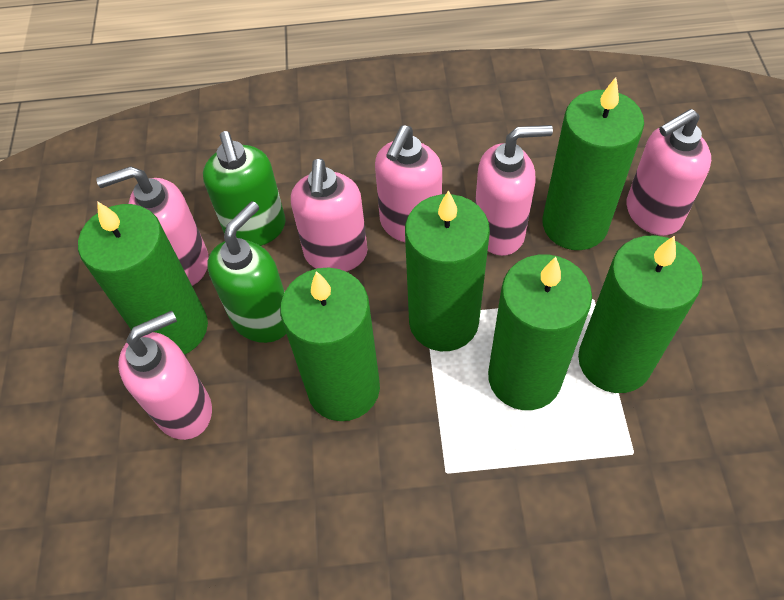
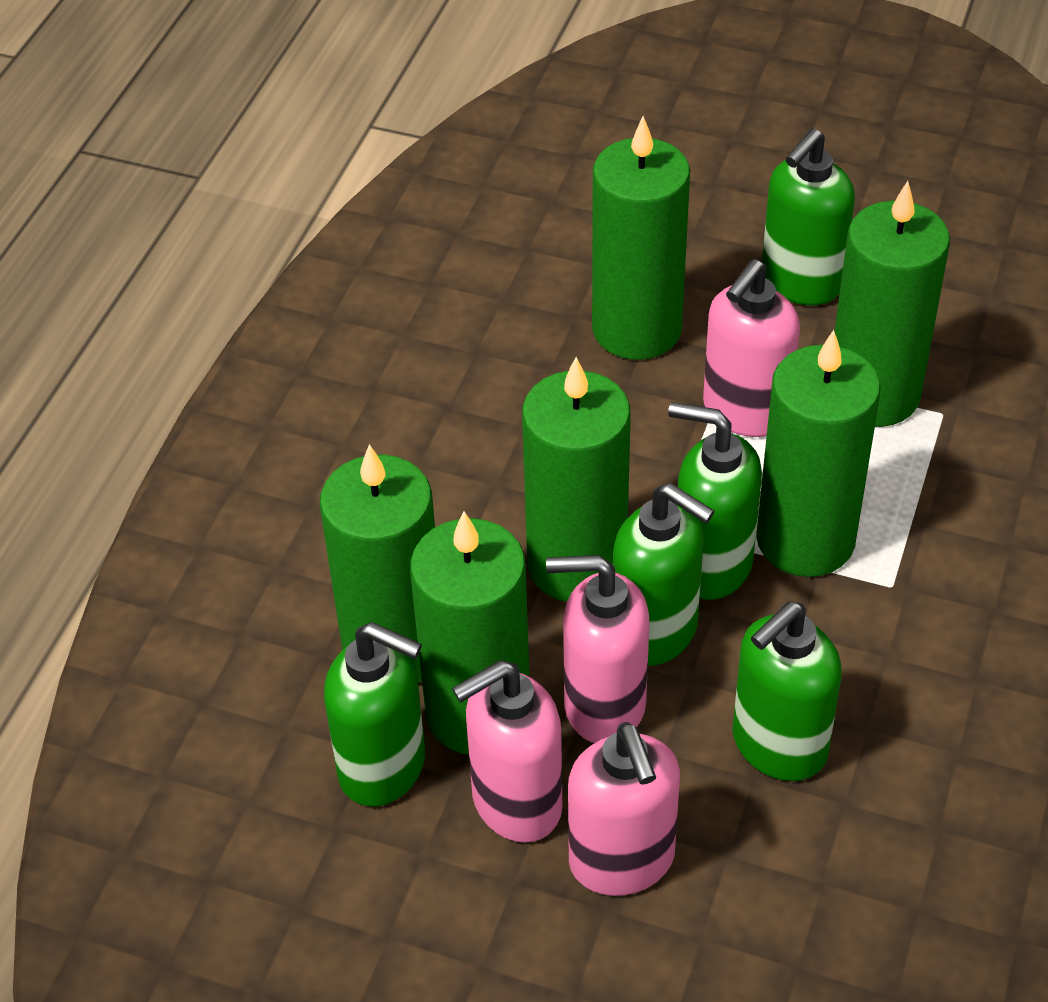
green soap dispenser: [203,131,286,246] [208,201,286,343] = 2 -> [324,622,425,807] [613,483,715,666] [668,402,762,600] [732,601,842,781] [762,128,855,305] = 5
pink soap dispenser: [96,166,209,286] [118,311,212,440] [291,158,368,271] [375,125,442,242] [475,125,553,256] [627,109,711,236] = 6 -> [452,660,562,843] [546,555,650,743] [568,722,680,896] [703,259,800,437] = 4

